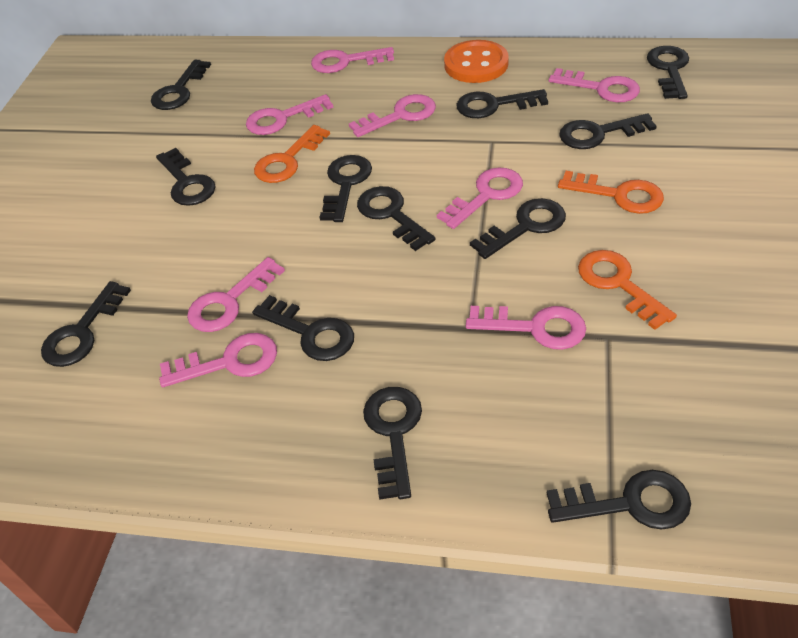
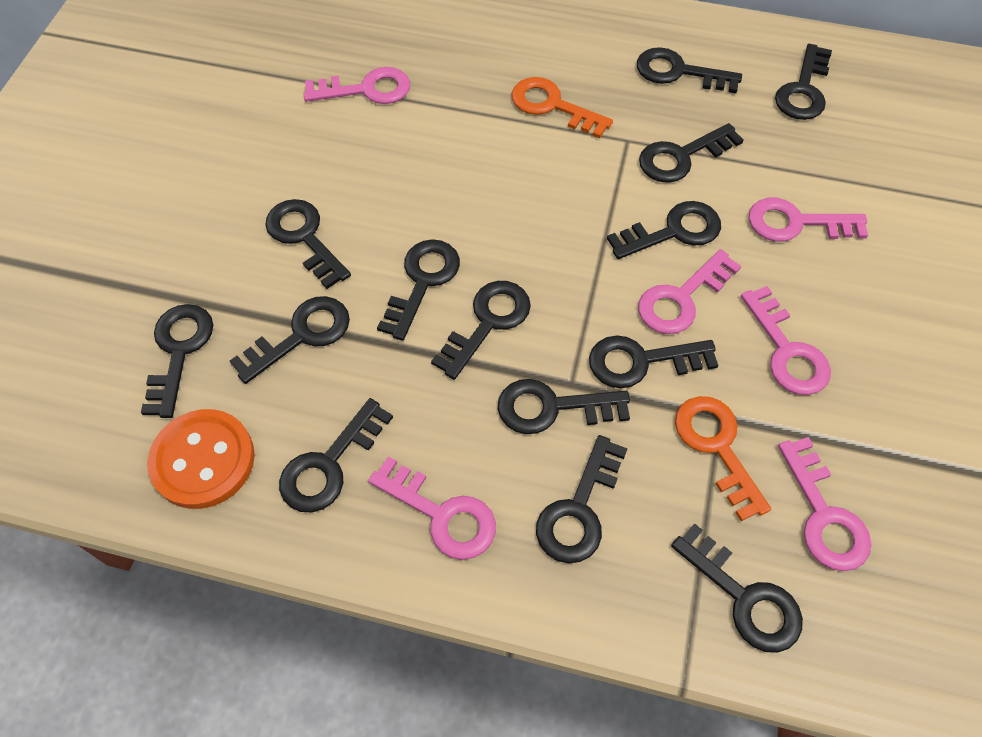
black key: [41,281,131,367] [151,60,211,110] [156,148,216,206] [252,295,354,361] [319,155,372,222] [357,186,436,251] [363,387,422,500] [457,89,548,118] [470,198,566,259] [547,470,691,530] [559,113,657,149] [647,46,689,99] = 12 -> [141,304,213,418] [229,296,350,384] [265,199,351,289] [279,398,393,512] [377,239,460,341] [431,281,531,380] [498,379,630,434] [536,435,628,563] [589,335,719,388] [607,201,721,259] [637,47,742,93] [639,123,744,183] [671,523,803,653] [775,44,832,120] = 14
orange key: [254,125,330,183] [558,171,664,214] [578,250,677,330] = 3 -> [512,77,613,138] [675,396,771,521] = 2
pink key: [159,333,277,387] [187,257,285,332] [246,94,334,135] [311,47,394,73] [349,94,436,137] [437,167,523,229] [466,306,586,350] [549,68,640,102] = 8 -> [304,67,410,104] [368,456,496,560] [638,249,741,334] [741,286,831,395] [749,198,868,242] [778,437,871,571] = 6

